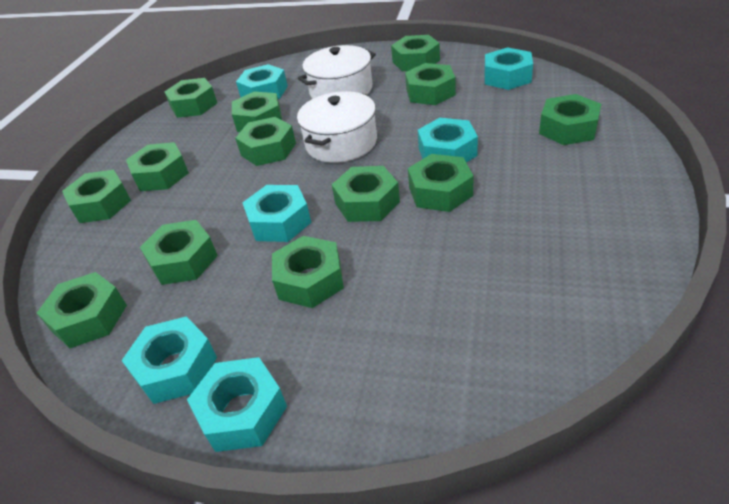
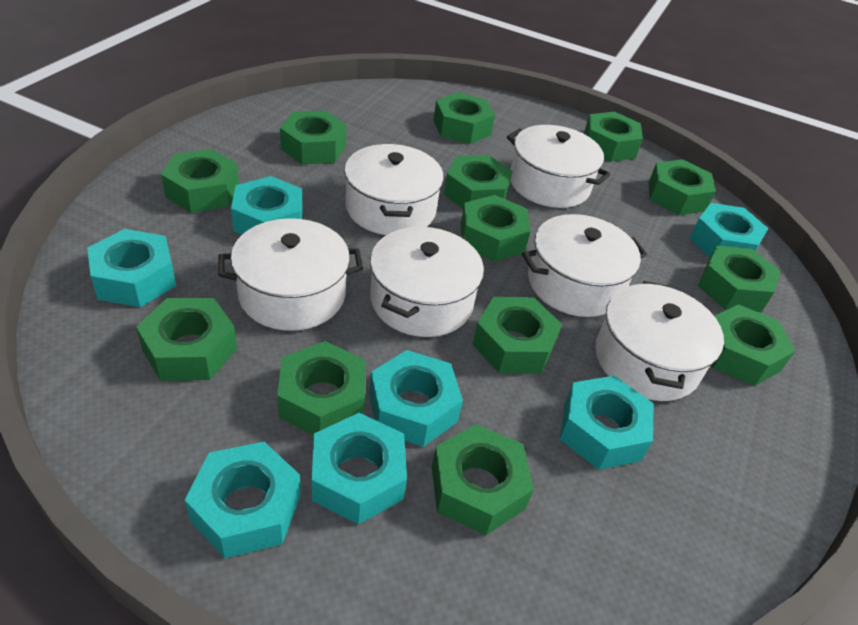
turquoise nut: [121,316,217,404] [187,357,287,452] [236,64,288,99] [242,185,311,242] [418,118,478,163] [484,47,533,90] = 6 -> [87,229,176,307] [185,442,301,558] [231,176,303,235] [312,413,407,525] [369,350,463,447] [560,376,654,470] [690,203,769,258] = 7
white pot: [297,91,377,163] [298,45,376,99] = 2 -> [218,218,363,331] [344,144,444,235] [370,227,484,337] [507,125,611,208] [522,214,647,317] [595,281,724,401] = 6

